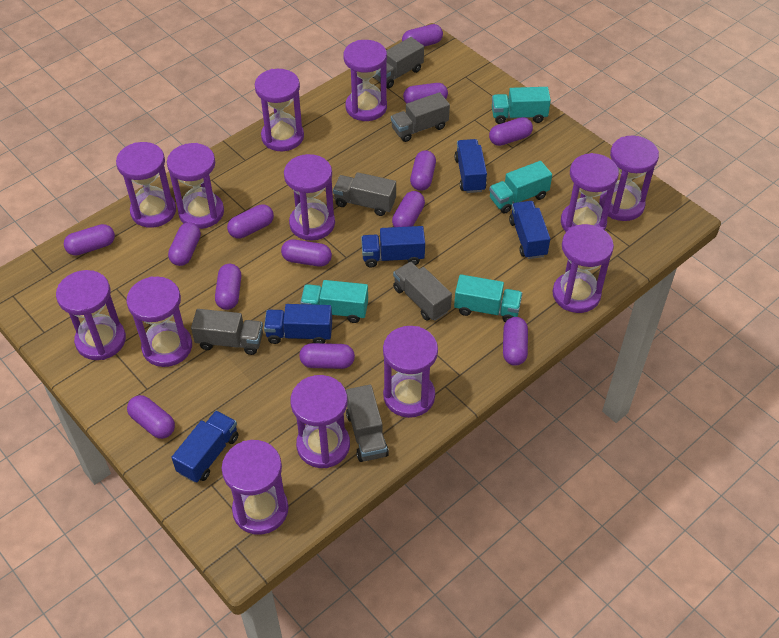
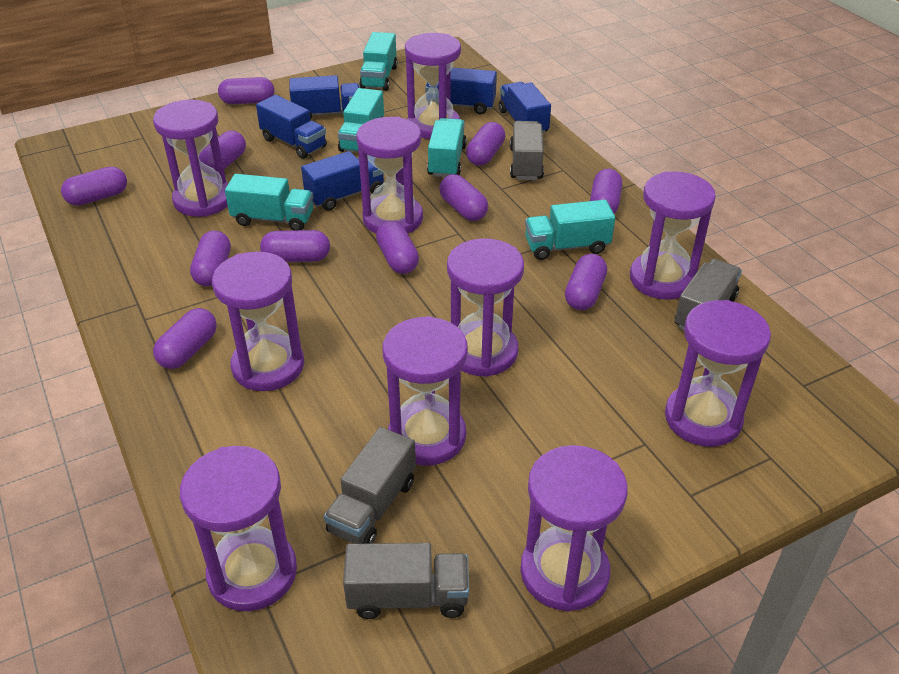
grey truck: [191,309,263,355] [333,172,396,216] [346,384,389,462] [373,37,424,89] [391,92,450,142] [393,262,452,321] = 6 -> [324,427,416,544] [343,543,469,619] [510,121,544,180] [675,259,742,330] = 4
purple capsule: [64,224,115,256] [127,395,175,439] [168,222,201,266] [215,264,241,310] [227,204,274,239] [281,239,332,267] [299,343,355,369] [392,191,425,227] [402,24,443,47] [403,83,448,104] [410,150,436,191] [489,117,533,146] [503,317,528,366] = 13 -> [61,166,127,206] [153,308,217,369] [190,230,231,286] [199,131,246,170] [218,77,274,104] [260,230,330,262] [376,221,419,274] [439,174,488,221] [466,122,505,166] [565,254,607,310] [590,169,622,214] = 11
purple hourglass: [56,270,126,360] [116,142,176,228] [126,276,192,367] [167,143,224,229] [222,440,289,535] [255,69,304,151] [284,154,335,241] [290,375,350,468] [343,40,387,121] [383,326,438,418] [553,224,614,313] [561,153,619,232] [599,135,659,221] = 13 -> [153,100,228,217] [180,446,297,611] [212,251,304,391] [356,117,423,234] [383,316,468,466] [405,33,461,139] [447,238,524,377] [520,445,627,611] [630,171,716,300] [665,300,771,447] = 10
turquoise truck: [300,280,368,323] [454,274,522,322] [489,161,552,213] [492,87,551,124] = 4 -> [225,174,313,230] [338,88,384,152] [359,32,397,91] [427,118,467,177] [525,200,615,260] = 5

